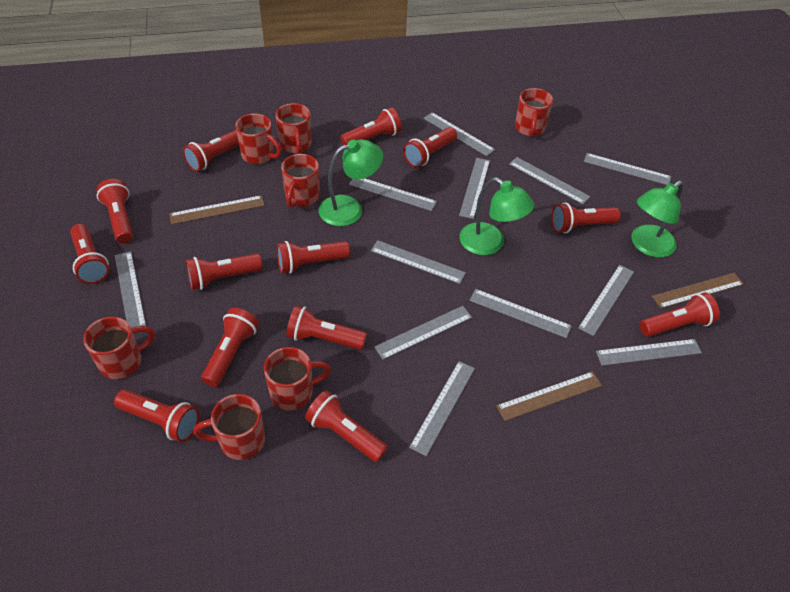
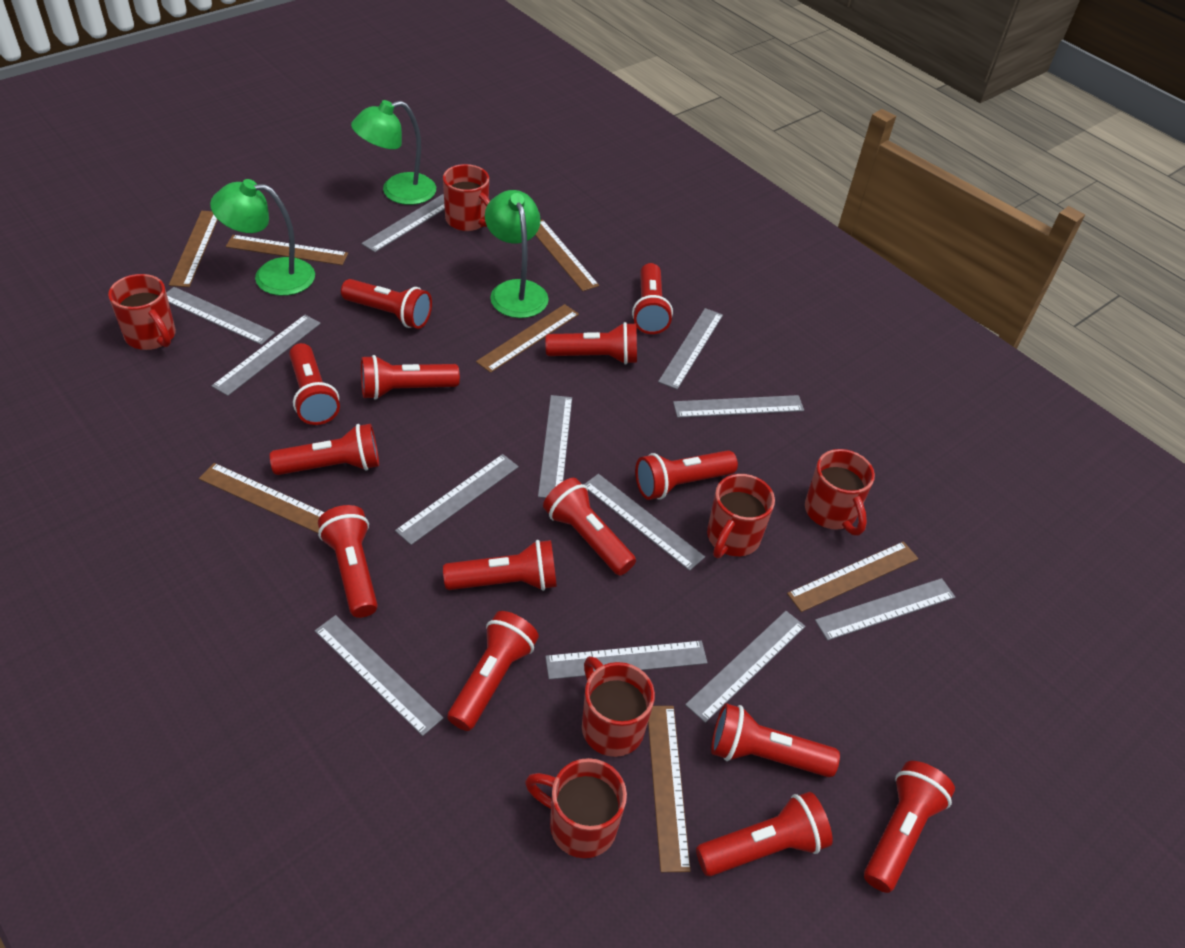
brown ruler: [169,195,265,225] [496,371,602,421] [652,273,744,308] = 3 -> [169,211,218,287] [199,463,324,533] [226,235,348,265] [476,304,579,373] [535,220,599,291] [648,706,691,872] [787,541,918,612] = 7
red flashlight: [70,224,109,284] [97,179,133,244] [114,389,199,442] [183,130,239,172] [186,254,262,290] [201,308,259,387] [277,241,350,274] [286,306,367,350] [305,390,388,462] [340,107,402,145] [403,127,457,168] [551,203,621,233] [640,292,720,337] = 13 -> [270,424,379,475] [289,343,340,425] [318,505,378,618] [341,279,432,329] [361,355,460,400] [443,540,557,591] [447,611,539,731] [543,478,636,576] [546,322,637,365] [632,263,673,334] [635,450,738,500] [696,792,833,876] [711,703,840,777] [864,761,955,893] = 14
red mug: [83,317,155,379] [193,394,265,460] [235,114,282,164] [264,347,331,410] [275,103,311,154] [281,154,320,208] [515,88,553,137] = 7 -> [108,274,176,350] [443,164,490,231] [525,758,627,858] [582,656,655,757] [707,474,775,558] [805,449,875,535] = 6

